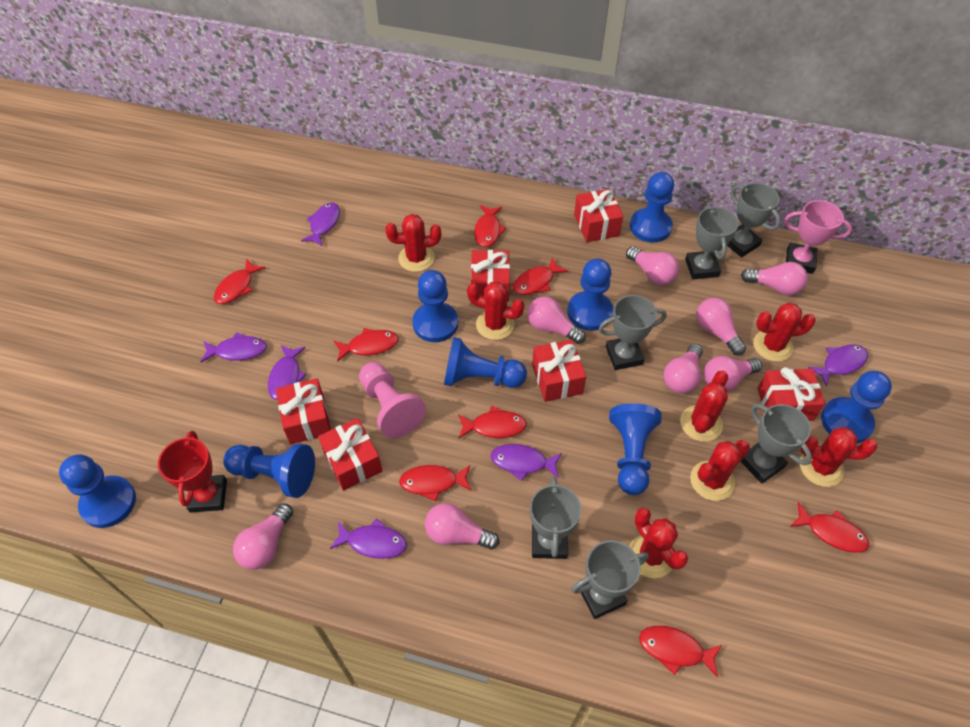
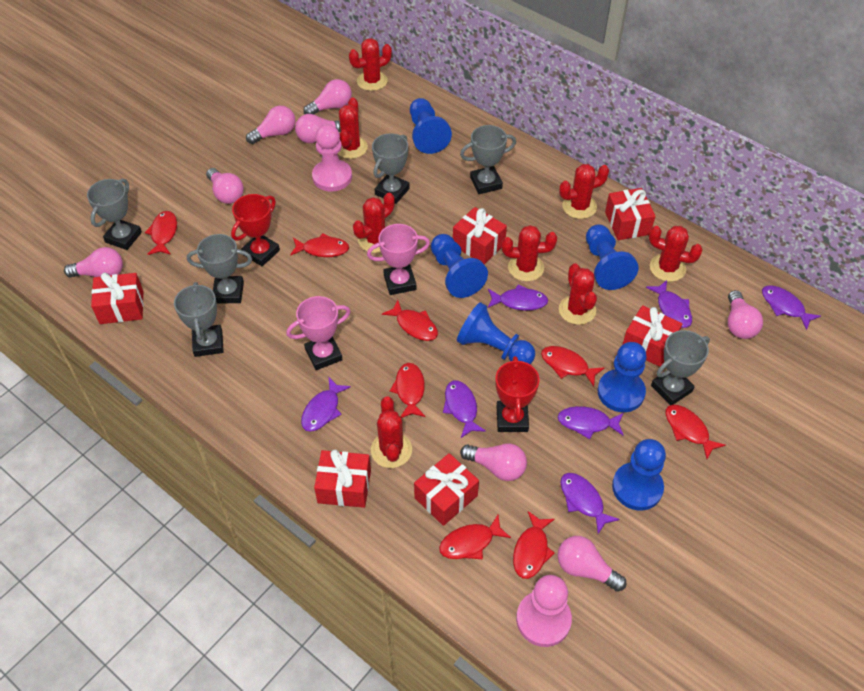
blue pawn: [59,454,136,528] [223,443,315,498] [412,270,458,342] [444,337,527,388] [567,258,613,331] [609,403,661,495] [630,172,674,243] [821,371,892,444] = 8 -> [410,98,452,154] [431,234,488,298] [457,302,535,364] [586,225,639,290] [597,342,647,412] [612,439,666,510] = 6
pink pawn: [359,362,426,438] = 1 -> [312,124,352,192] [516,575,572,647] = 2
pink trophy: [784,200,852,274] = 1 -> [286,296,351,370] [367,224,430,295] = 2
purple fish: [201,332,267,363] [268,345,306,400] [301,203,340,247] [330,518,407,559] [491,444,562,481] [808,345,868,386] = 6 -> [301,378,351,432] [443,381,486,438] [487,284,548,311] [557,406,624,439] [560,473,620,534] [646,280,692,328] [762,285,821,330] = 7
red cactus: [385,214,441,272] [467,281,525,340] [629,508,688,578] [680,370,728,442] [690,440,750,501] [753,303,816,362] [800,427,877,487] = 7 -> [337,97,368,159] [349,38,392,91] [353,193,395,253] [371,396,412,468] [502,225,557,281] [559,164,609,219] [559,263,597,325] [649,226,703,282] = 8
red trophy: [158,431,227,513] = 1 -> [231,194,280,266] [495,356,540,432] = 2

